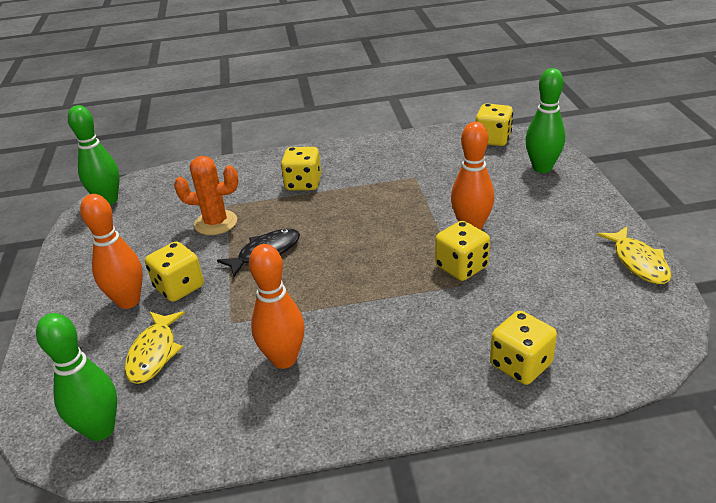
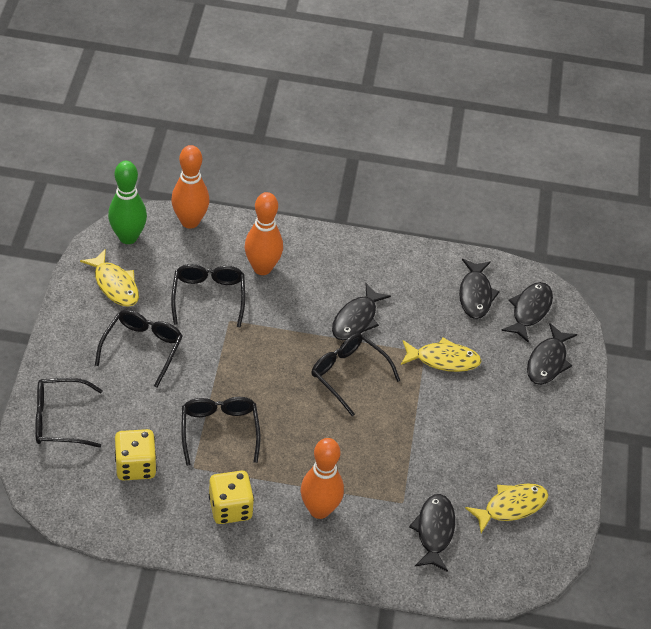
black fish: [217,229,300,277] = 1 -> [332,283,391,340] [409,494,455,572] [459,259,499,319] [501,282,553,343] [527,323,577,385] = 5
black glasses: none = 0 -> [35,378,103,448] [95,310,183,387] [171,264,245,327] [181,397,261,466] [311,333,400,416] = 5
green bowling pin: [36,313,117,441] [68,105,120,205] [526,68,565,173] = 3 -> [108,161,147,244] = 1
orange cactus: [174,156,239,235] = 1 -> none = 0
yellow dice: [145,242,204,302] [281,147,321,191] [435,221,490,281] [476,103,513,146] [490,311,557,385] = 5 -> [115,429,157,481] [209,470,254,524] = 2
yellow fish: [125,311,185,384] [597,227,671,284] = 2 -> [80,249,139,307] [401,338,481,372] [465,483,549,533] = 3

